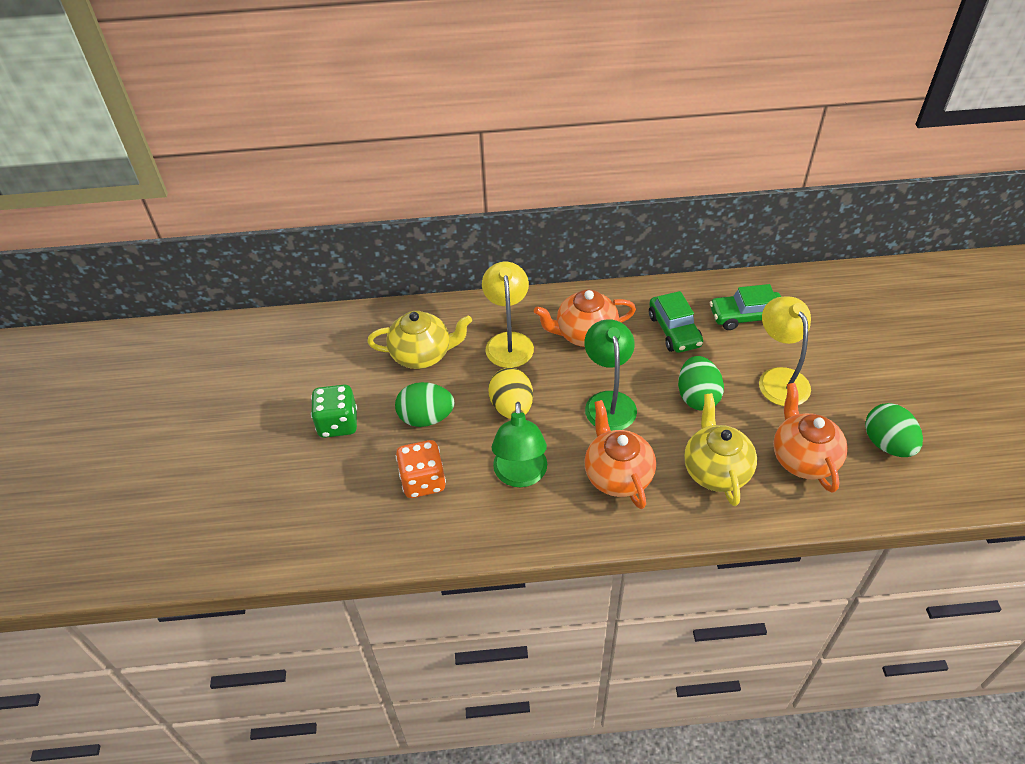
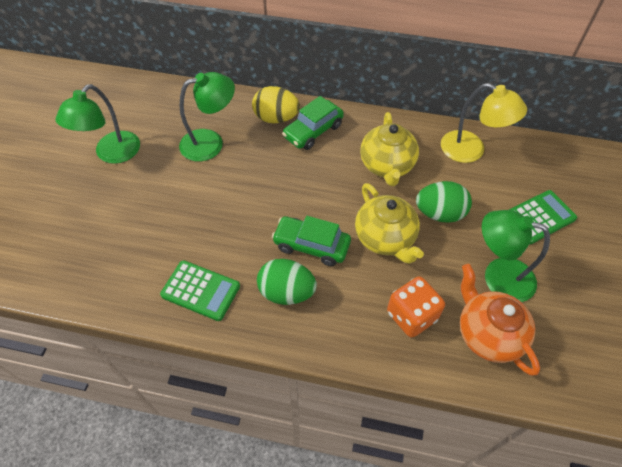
green calculator: none = 0 -> [160,260,240,321] [509,190,577,244] = 2
green dice: [311,385,357,438] = 1 -> none = 0
green egg: [395,382,454,427] [678,356,724,411] [865,403,923,457] = 3 -> [257,259,317,305] [416,181,472,223] = 2
green lamp: [492,402,547,487] [584,319,637,431] = 2 -> [56,84,140,164] [179,72,235,161] [482,210,550,302] = 3
orange teapot: [534,290,636,347] [584,400,656,509] [773,383,848,493] = 3 -> [460,264,540,376] = 1
yellow lamp: [482,262,534,368] [759,296,811,406] = 2 -> [441,83,527,163] = 1

